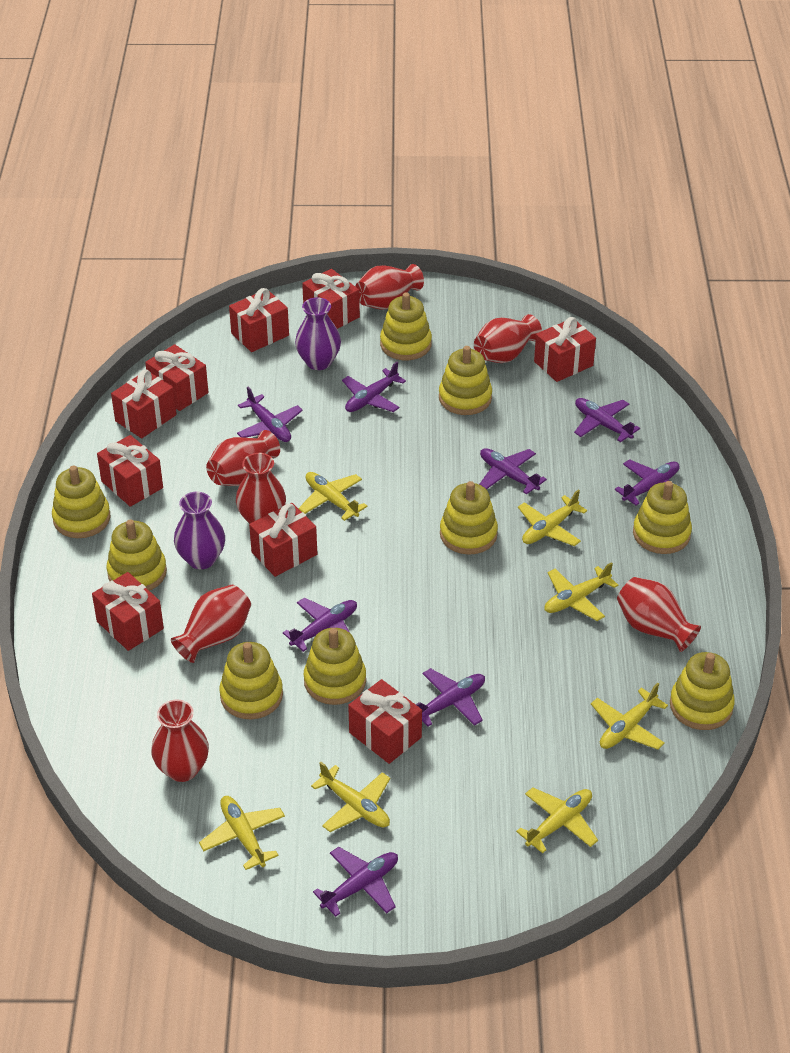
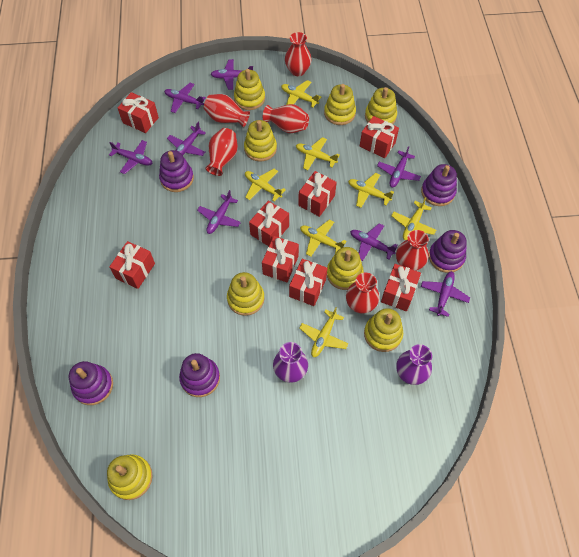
purple stacking toy: none = 0 -> [69,361,113,405] [159,150,194,192] [179,353,220,397] [421,164,457,206] [429,230,467,273] = 5
red gift: [92,572,164,651] [97,435,163,507] [111,370,177,438] [145,344,209,411] [229,288,289,352] [249,503,317,577] [302,269,360,329] [348,679,422,764] [534,317,596,382] = 9 -> [109,241,155,289] [118,92,159,133] [249,201,289,246] [262,236,299,282] [289,259,327,306] [298,171,337,217] [360,116,399,158] [381,264,421,311] = 8
red vase: [151,700,209,782] [171,585,251,663] [206,430,280,486] [236,453,286,524] [355,264,424,310] [474,314,542,363] [617,577,701,652] = 7 -> [204,94,250,128] [205,128,238,176] [263,104,309,133] [285,32,311,76] [346,273,379,313] [396,230,429,271] = 6
yellow stacking toy: [52,466,110,538] [106,520,167,591] [219,642,283,719] [304,628,366,705] [380,293,432,360] [439,346,492,415] [440,481,498,555] [633,481,692,554] [670,652,735,730] = 9 -> [107,454,153,500] [227,272,264,316] [234,69,265,110] [244,120,277,161] [324,84,356,125] [327,247,364,290] [364,308,403,352] [365,87,397,124] = 8

